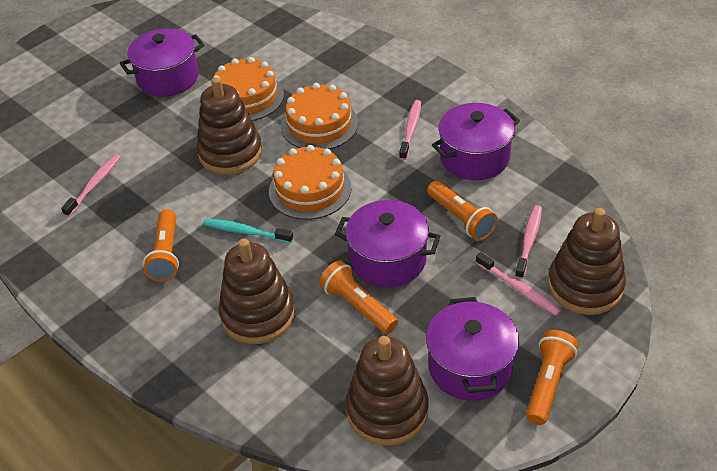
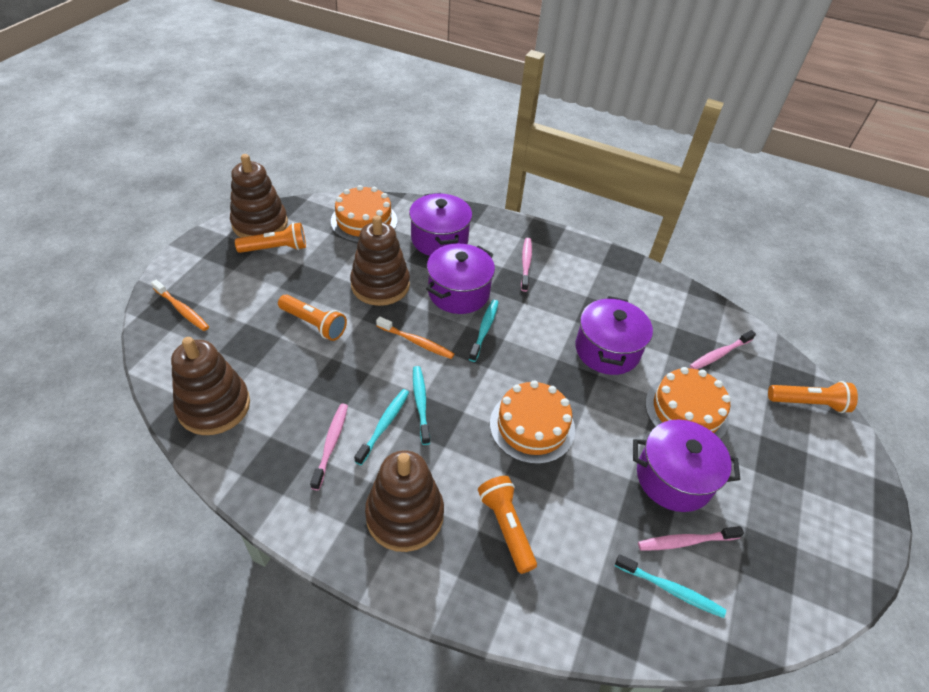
orange toothbrush: none = 0 -> [151,280,209,331] [376,317,454,359] = 2
turquoise toothbrush: [203,219,293,243] = 1 -> [354,389,409,465] [413,366,430,445] [469,300,499,362] [615,554,726,618] = 4

